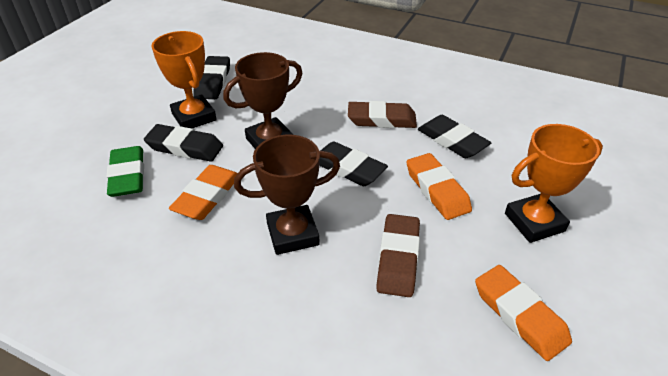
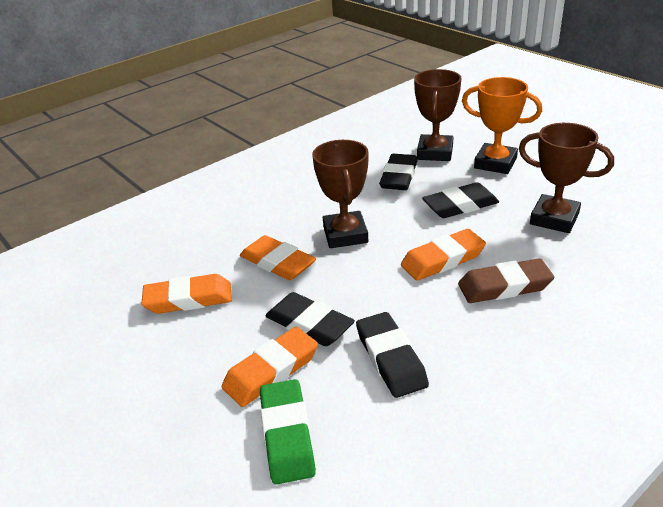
brown eraser: [348,101,417,128] [376,214,420,297] = 2 -> [458,258,554,303] = 1
brown trophy: [223,52,302,149] [234,134,340,255] = 2 -> [312,140,368,248] [414,69,461,161] [519,123,614,233] = 3
orange eraser: [169,165,238,220] [407,153,472,220] [475,265,572,361] = 3 -> [141,274,232,314] [222,327,318,407] [240,235,316,280] [401,229,486,281] = 4
orange trophy: [152,31,217,129] [505,124,603,243] = 2 -> [462,77,542,174] = 1

